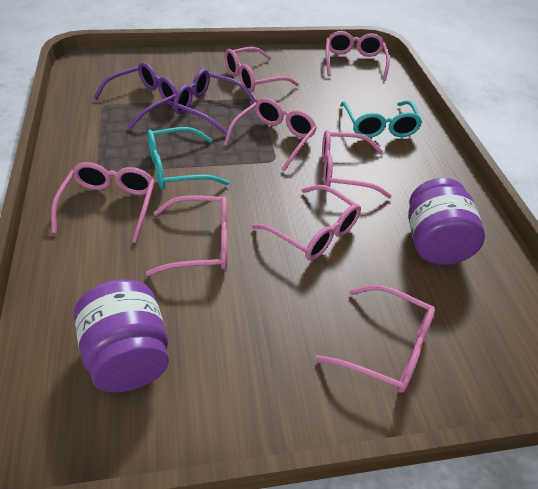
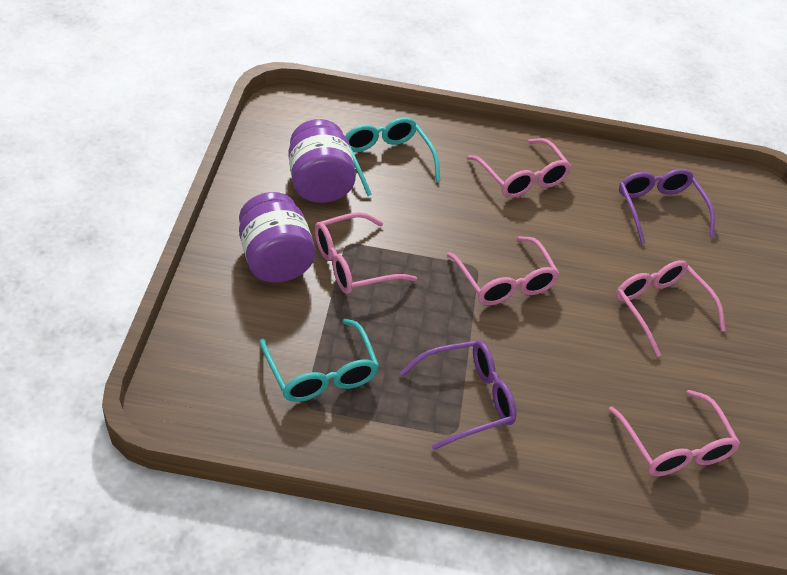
pink glasses: [51,162,155,243] [146,195,227,276] [224,47,299,93] [224,98,317,171] [252,185,361,260] [315,285,435,393] [322,130,392,198] [326,31,390,81] = 8 -> [315,212,417,294] [447,236,560,305] [468,138,572,198] [609,390,740,476] [616,260,726,357] = 5

